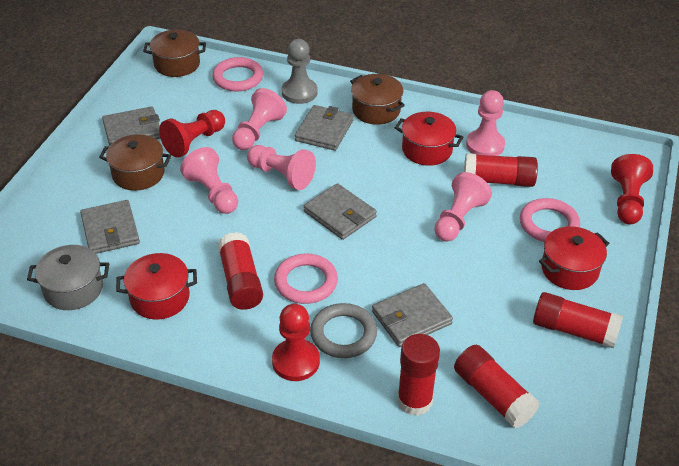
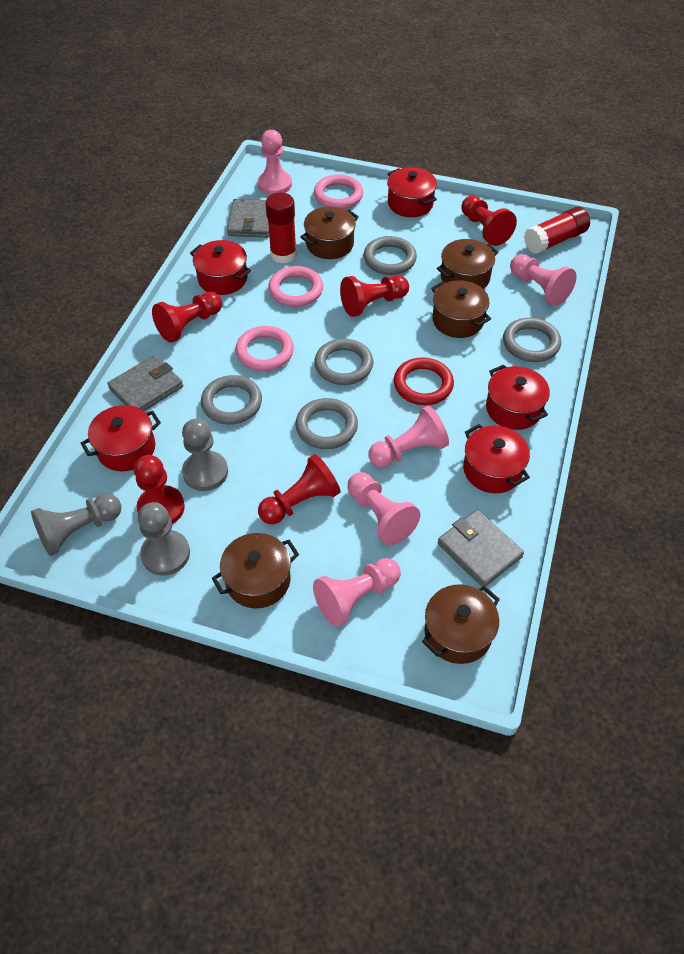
brown pot: [99,134,171,191] [143,29,206,77] [350,74,405,125] = 3 -> [212,533,299,608] [300,207,359,259] [422,584,500,664] [431,280,491,338] [437,239,498,289] = 5
grey pawn: [282,39,318,104] = 1 -> [31,494,122,556] [138,502,190,576] [182,419,228,491] = 3
grey pot: [27,245,109,310] = 1 -> none = 0
grey ring: [310,303,377,358] = 1 -> [201,375,262,424] [295,398,358,449] [314,339,373,385] [364,236,417,275] [503,318,561,362] = 5
grey wallet: [80,200,140,254] [102,106,161,146] [295,105,354,151] [304,183,377,240] [372,283,453,347] = 5 -> [107,355,183,411] [227,199,269,237] [438,509,524,587] = 3
red glue stick: [218,232,263,310] [397,334,440,416] [454,345,540,428] [464,153,538,187] [533,292,623,348] = 5 -> [265,192,297,264] [524,206,590,254] = 2
red pawn: [159,110,225,158] [272,304,320,381] [611,154,653,224] = 3 -> [134,455,185,524] [152,291,222,343] [258,454,341,524] [340,275,409,317] [461,196,517,246] = 5
red pot: [116,253,197,319] [395,112,463,166] [539,226,609,290] = 3 -> [81,405,161,471] [190,240,251,295] [387,167,437,217] [463,424,530,493] [486,365,550,430] = 5
red ring: none = 0 -> [394,357,454,405] = 1

